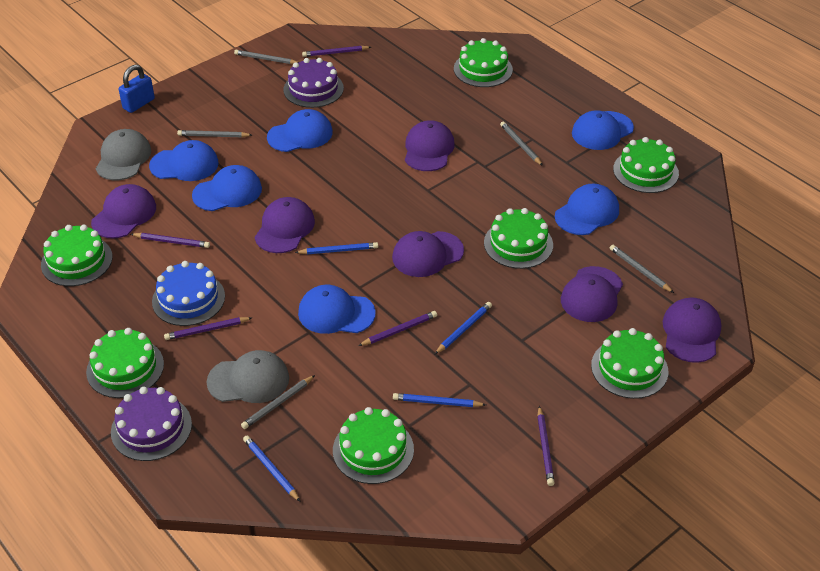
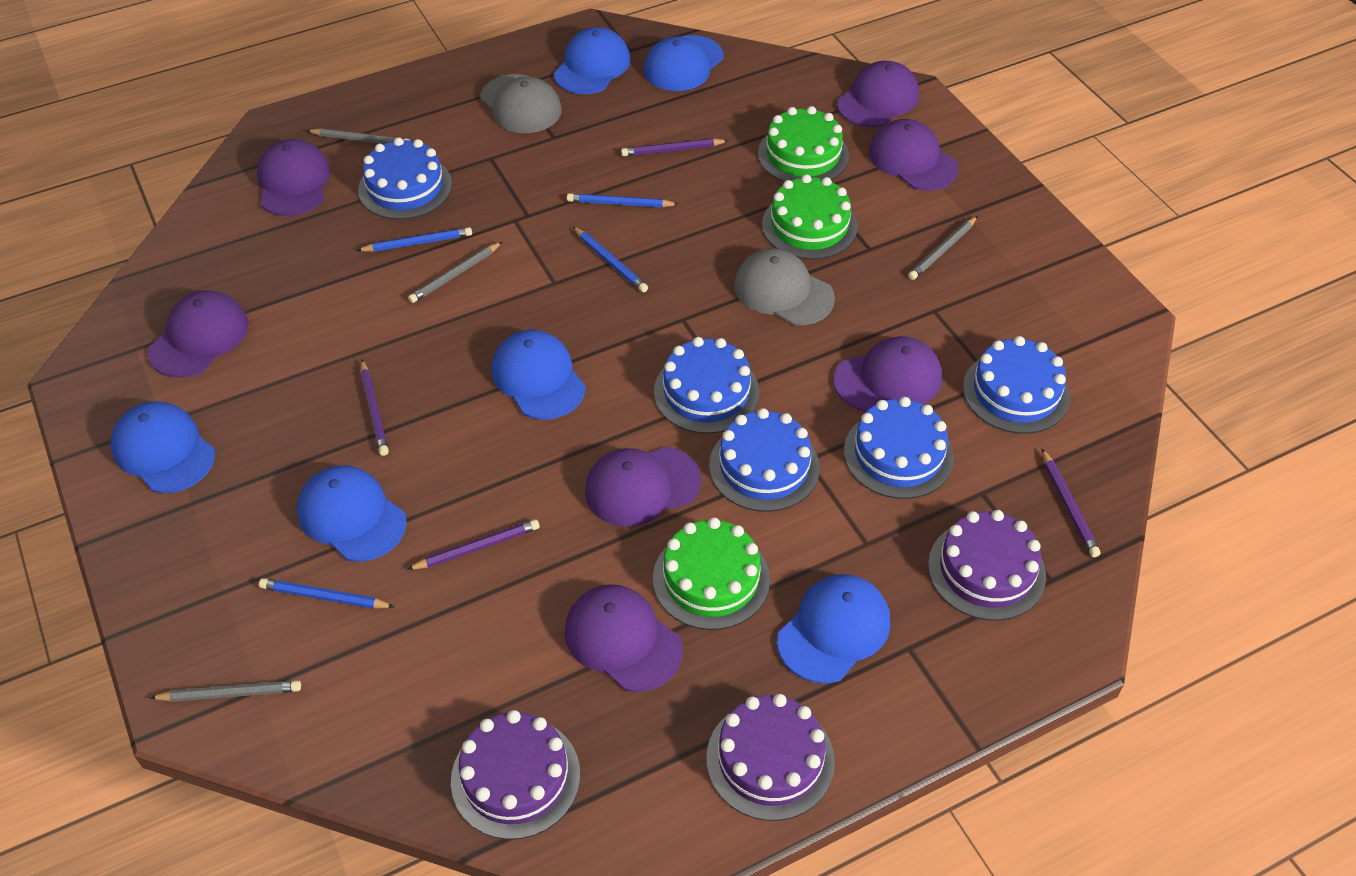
blue cake: [152,261,225,326] = 1 -> [358,137,452,220] [654,337,759,434] [709,408,819,512] [844,397,954,499] [963,336,1070,434] = 5
blue padlock: [119,65,155,113] = 1 -> none = 0
green cake: [41,225,113,286] [86,328,164,398] [333,407,414,484] [454,38,513,87] [484,208,553,269] [591,328,668,399] [613,137,679,193] = 7 -> [653,517,770,630] [758,106,849,182] [762,174,858,259] = 3
grey pencil: [177,130,252,137] [234,50,299,64] [241,375,315,429] [500,121,543,166] [610,245,674,293] = 5 -> [150,680,301,702] [306,128,410,144] [408,242,502,303] [908,216,978,280] = 4
purple cake: [111,387,192,461] [284,58,344,108] = 2 -> [451,710,580,840] [706,694,835,821] [928,510,1046,621] = 3
purple cap: [91,184,156,239] [255,197,315,253] [392,231,464,277] [405,120,455,171] [561,266,623,322] [662,297,721,363] = 6 -> [148,290,248,378] [257,139,331,216] [564,584,683,692] [585,447,701,527] [833,336,942,412] [837,61,919,127] [869,119,959,190] = 7
purple pencil: [131,233,210,248] [164,317,252,340] [302,46,371,57] [358,311,437,346] [537,406,555,486] = 5 -> [360,360,389,456] [407,519,540,570] [621,138,728,156] [1042,449,1101,557] = 4

